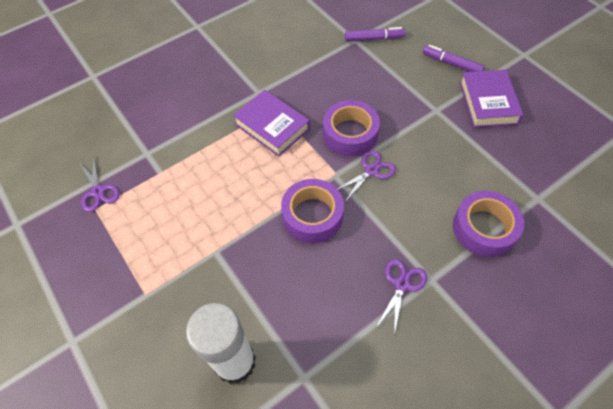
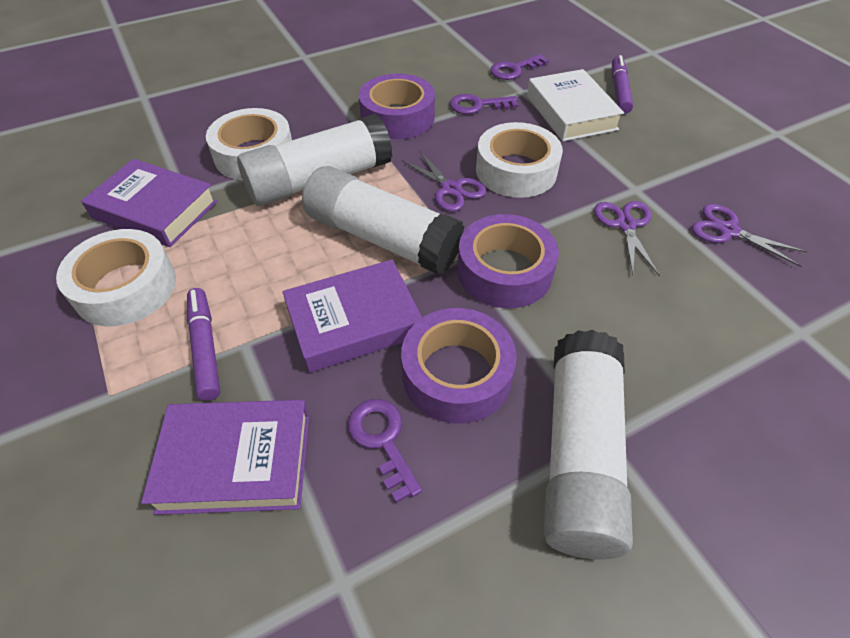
purple book: [233,90,310,157] [460,70,524,128] = 2 -> [81,159,217,247] [141,400,309,515] [282,259,422,373] = 3
purple key: none = 0 -> [348,399,422,503] [450,94,518,114] [490,54,549,80] = 3
white book: none = 0 -> [527,69,624,141] = 1
white glue stick: [186,303,256,384] = 1 -> [237,114,393,206] [302,166,464,275] [544,330,633,560] = 3
white tape: none = 0 -> [56,229,176,326] [206,108,292,180] [476,122,563,198] = 3

